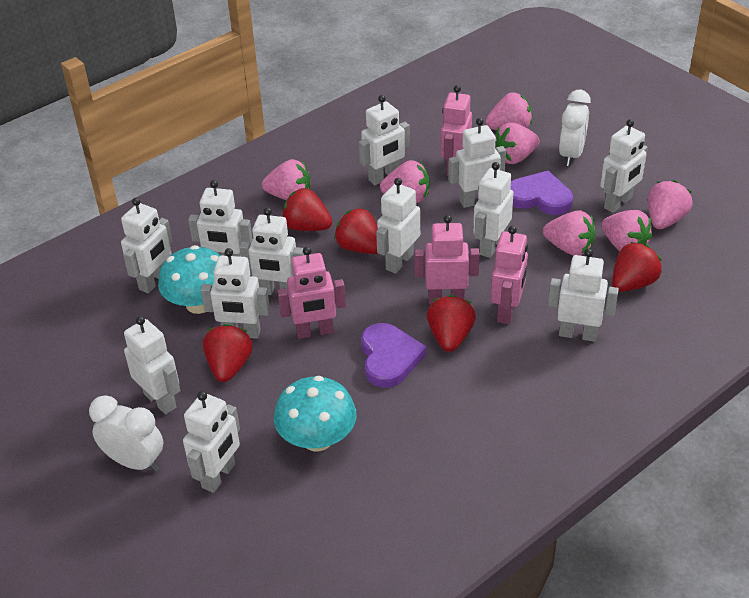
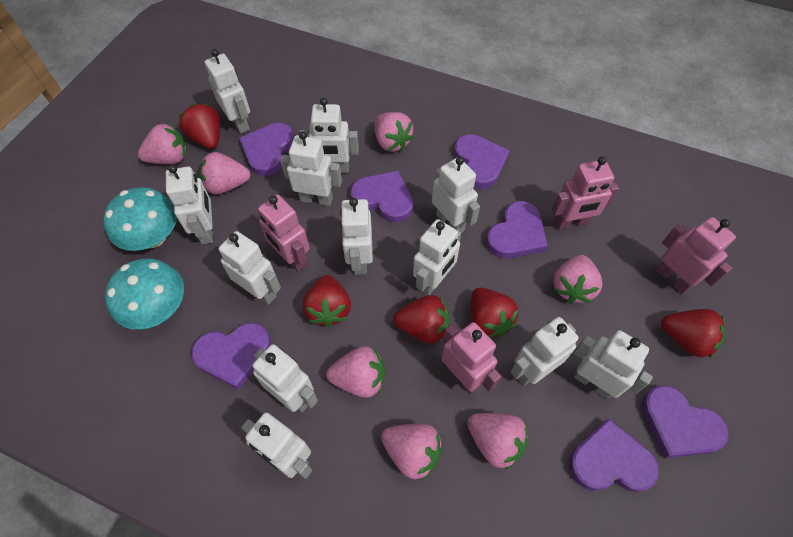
purple heart: [361,323,427,388] [510,171,573,215] = 2 -> [191,323,271,389] [239,123,294,176] [350,170,413,222] [454,134,510,189] [486,201,548,258] [569,418,659,492] [642,385,729,458] = 7
white clock: [89,395,163,472] [559,90,591,166] = 2 -> none = 0

